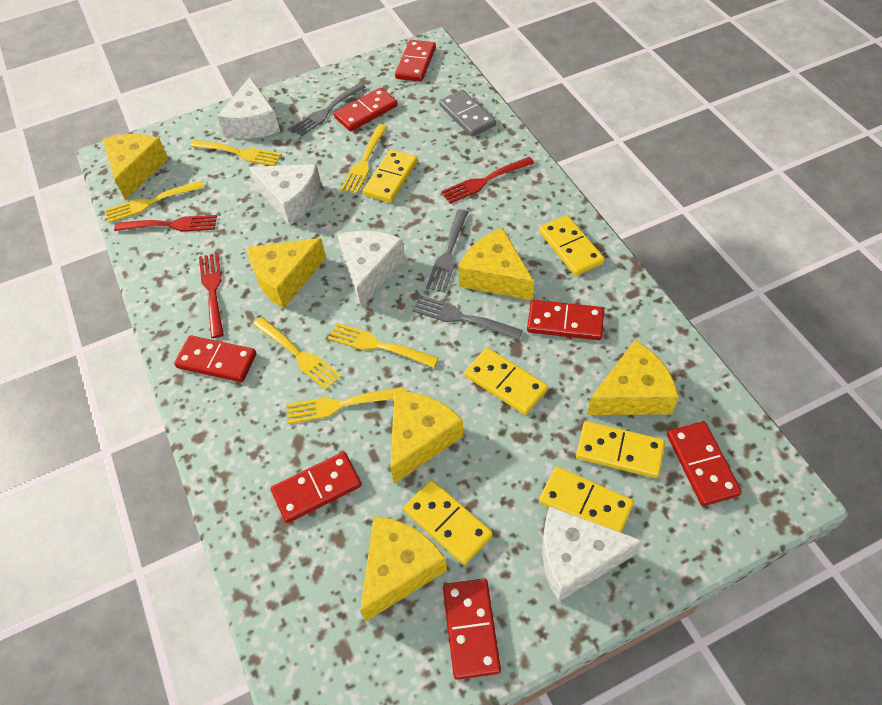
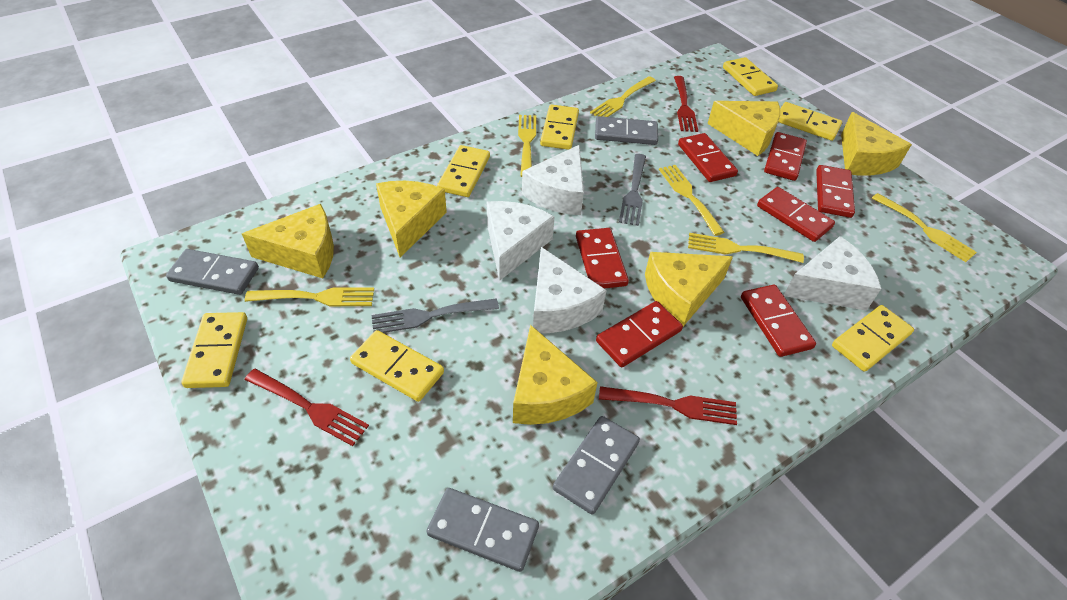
grey domino: [439,90,496,137] = 1 -> [166,249,259,295] [426,488,539,572] [553,416,640,515] [595,116,658,145] = 4
grey fork: [290,83,366,136] [412,295,523,340] [426,209,468,292] = 3 -> [371,298,499,333] [619,154,646,226] = 2
yellow domino: [363,150,418,203] [403,480,493,565] [465,348,548,415] [539,215,605,276] [539,466,634,533] [576,421,665,478] = 6 -> [181,312,247,388] [350,330,444,402] [437,145,490,197] [540,105,579,150] [723,57,778,96] [778,102,842,141] [832,305,914,372] = 7

